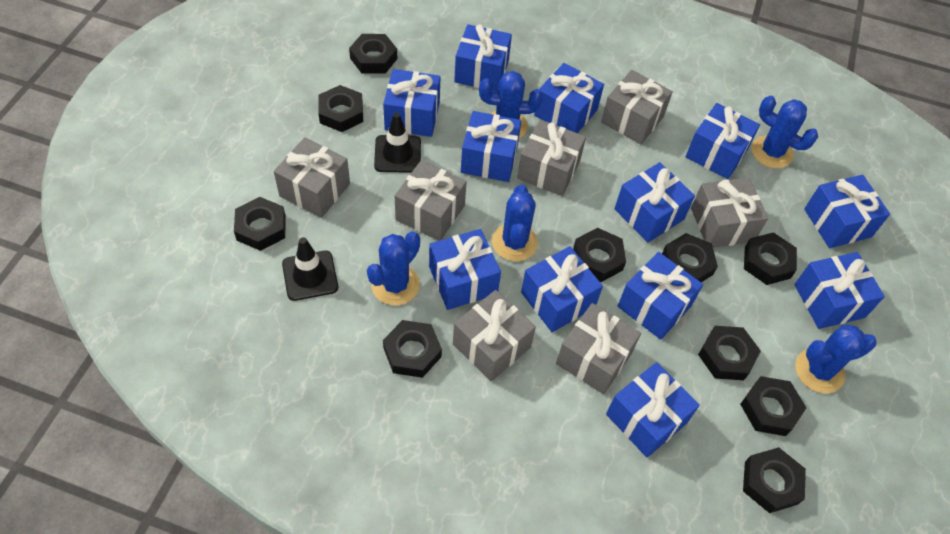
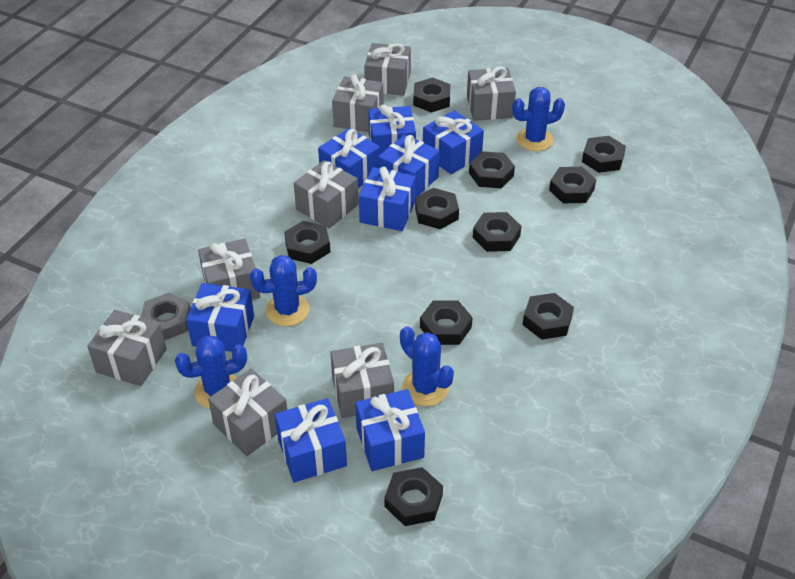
black traffic cone: [282,237,338,301] [374,113,421,173] = 2 -> none = 0
blue cactus: [367,231,420,305] [479,71,543,139] [492,184,538,261] [751,96,818,168] [795,324,877,393] = 5 -> [175,336,247,409] [250,255,317,326] [400,326,454,406] [512,87,565,151] = 4
blue gift: [383,69,440,137] [429,229,501,310] [454,24,512,92] [461,111,521,182] [521,246,603,332] [534,63,604,133] [606,362,700,457] [615,162,695,243] [618,252,703,340] [685,103,760,179] [794,252,885,329] [804,175,890,248] = 12 -> [186,283,254,352] [274,398,347,482] [318,128,380,188] [355,389,425,471] [359,167,416,231] [368,105,416,154] [378,134,440,197] [423,110,484,174] = 8
grey gift: [274,137,350,218] [395,160,467,241] [453,290,536,382] [517,120,586,196] [556,303,641,394] [601,70,673,144] [691,177,768,248] = 7 -> [87,310,166,386] [198,239,260,300] [208,369,287,456] [294,160,359,228] [330,343,394,418] [332,74,384,132] [364,43,411,96] [467,67,516,121] = 8
grey nut: none = 0 -> [141,292,191,341] = 1

